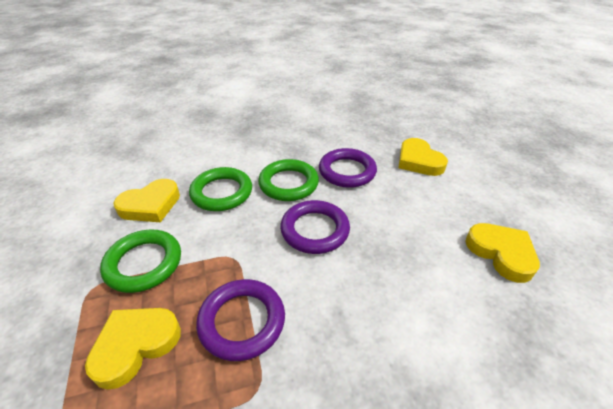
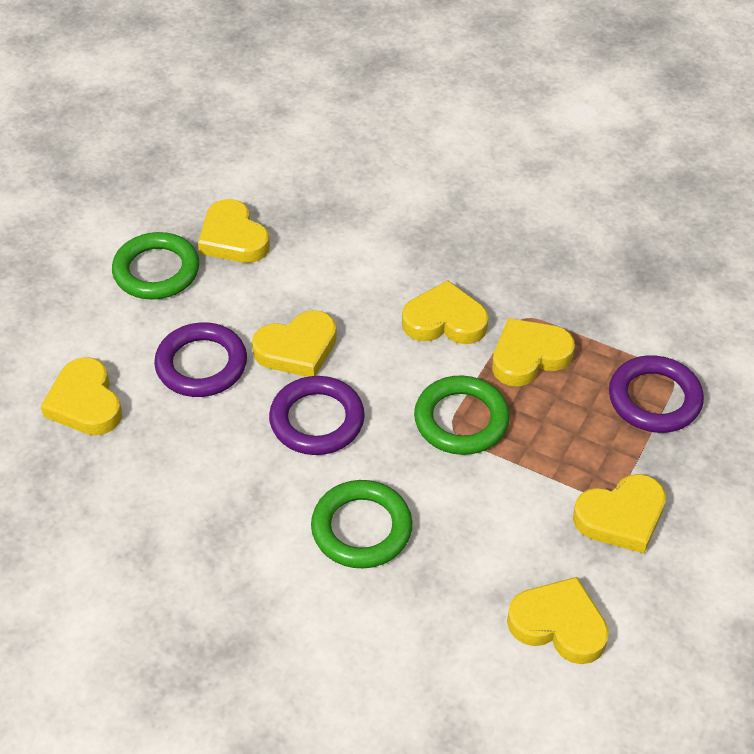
yellow heart: [85,308,181,390] [113,179,180,222] [398,138,448,176] [465,223,540,283] = 4 -> [41,357,122,436] [198,199,270,263] [252,310,337,377] [402,280,489,344] [492,318,575,387] [507,577,609,664] [573,474,666,554] = 7

